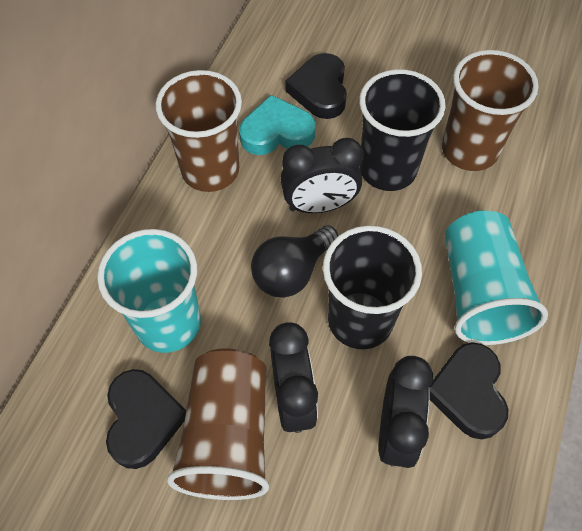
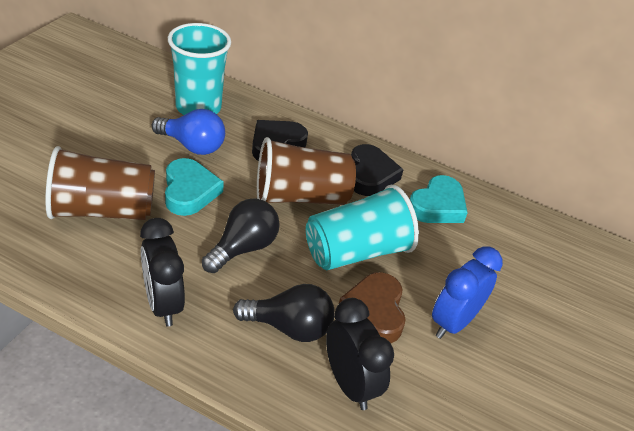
black clock: [269,322,318,433] [280,138,363,213] [379,356,433,468] = 3 -> [140,218,185,327] [326,298,394,410] = 2
black cup: [323,225,422,349] [359,69,446,191] = 2 -> none = 0
black heart: [106,369,186,469] [285,53,347,119] [429,342,508,439] = 3 -> [252,120,308,161] [351,144,404,196] = 2
black light bulb: [251,225,338,298] = 1 -> [202,198,280,273] [233,284,335,342] = 2
blue clock: none = 0 -> [432,246,503,339] = 1
blue light bulb: none = 0 -> [152,109,225,155] = 1
brown cup: [156,70,242,192] [167,348,269,500] [442,50,539,171] = 3 -> [45,146,155,220] [257,137,356,205] = 2
brown heart: none = 0 -> [339,272,406,343] = 1
turquoise heart: [239,95,315,155] = 1 -> [165,158,224,216] [410,175,468,223] = 2

